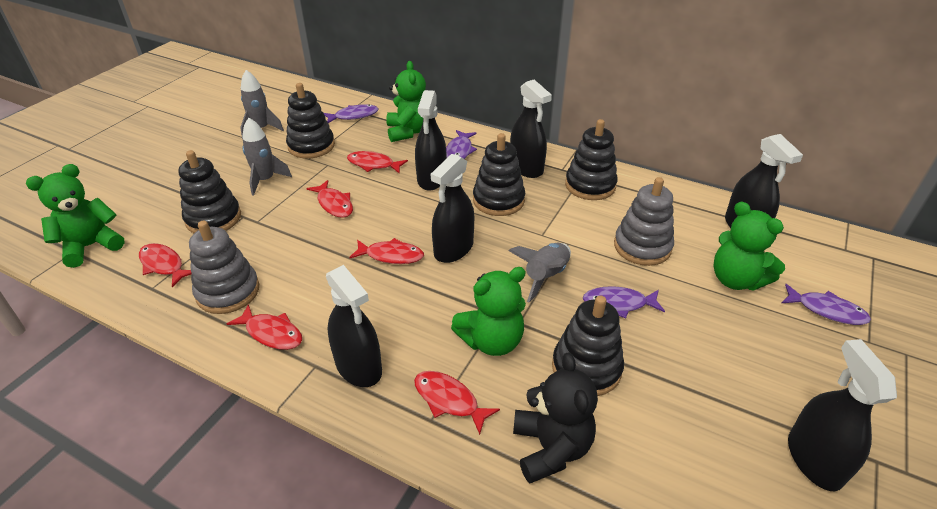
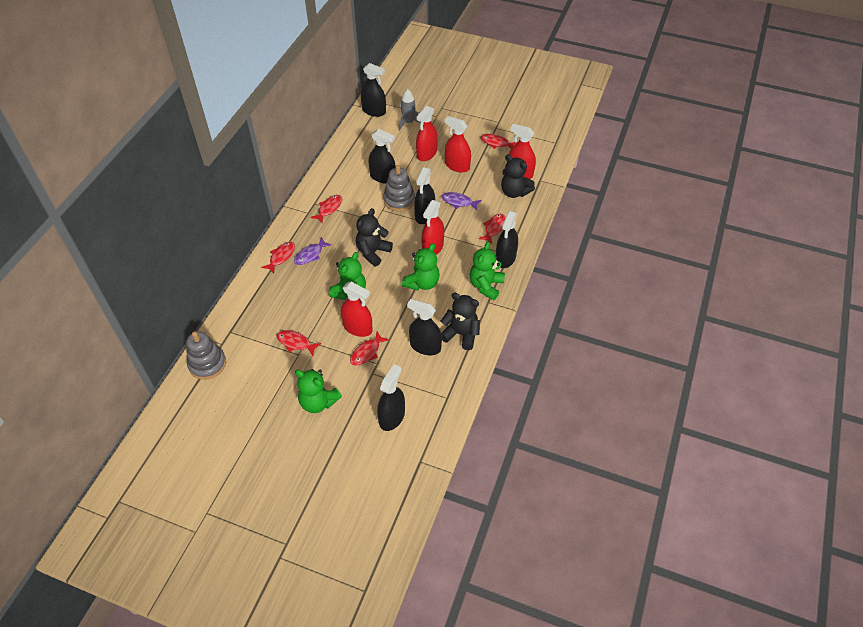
black stacking toy: [178,150,241,233] [286,83,335,159] [473,133,525,216] [552,296,624,396] [565,119,618,200] = 5 -> none = 0
black teddy bear: [513,353,598,483] = 1 -> [356,208,393,266] [441,293,480,350] [501,154,535,198] = 3
grey rocket: [240,70,284,136] [242,118,292,196] [508,243,571,302] = 3 -> [398,89,421,131] = 1
purple fish: [324,104,378,123] [446,130,477,159] [582,286,665,318] [782,284,871,325] = 4 -> [294,237,332,265] [441,192,482,210] = 2
red spray bottle: none = 0 -> [341,282,373,337] [416,106,438,161] [421,200,444,255] [445,116,471,173] [509,124,536,179] = 5

